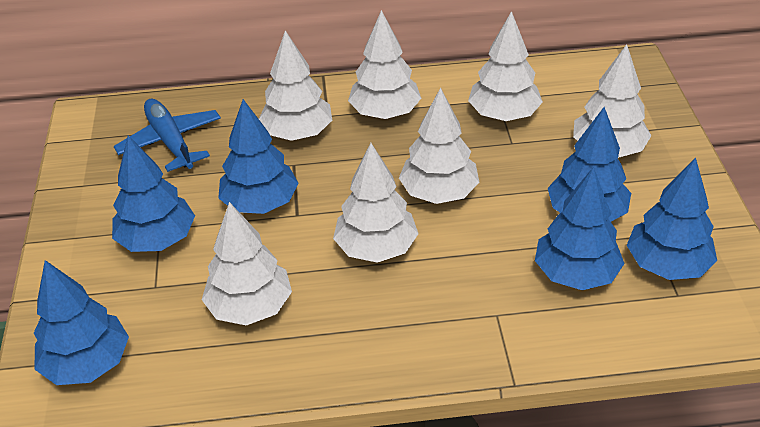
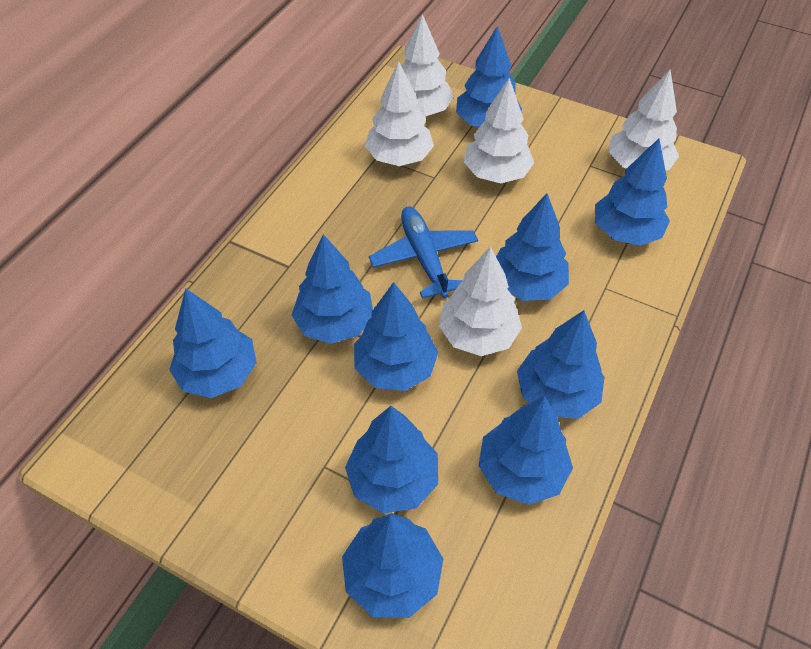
blue tree: [34,260,129,385] [112,135,195,252] [218,99,299,214] [535,167,625,290] [548,107,631,222] [627,157,717,280] = 6 -> [169,288,257,398] [292,234,373,344] [342,513,443,618] [345,406,438,513] [354,282,438,391] [456,26,522,127] [479,396,573,505] [496,193,569,301] [517,310,604,419] [595,138,670,246] = 10
white tree: [202,202,292,325] [259,30,332,141] [333,143,419,263] [348,10,421,119] [399,87,479,204] [468,11,543,121] [573,44,652,158] = 7 -> [365,61,434,166] [401,14,454,117] [439,246,522,356] [464,78,534,184] [608,70,679,171] = 5

